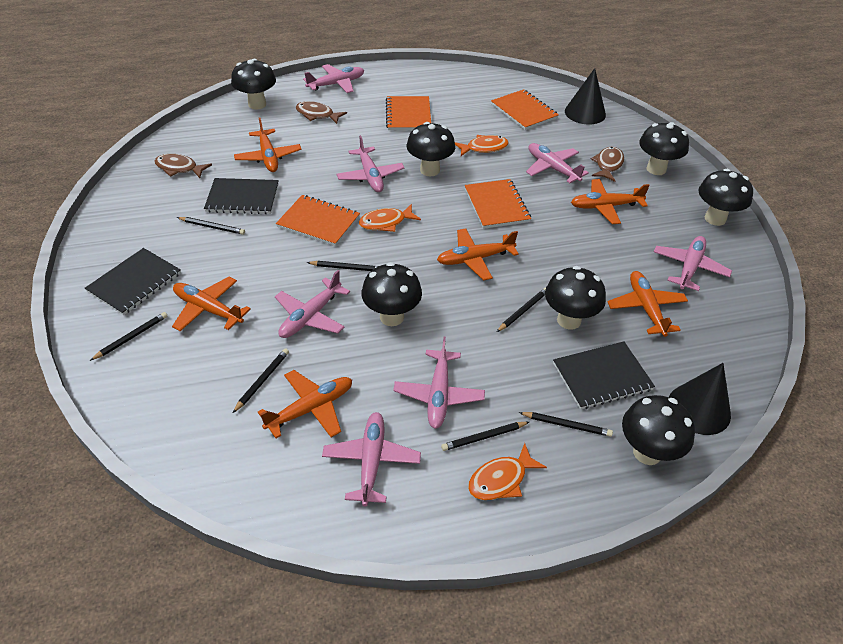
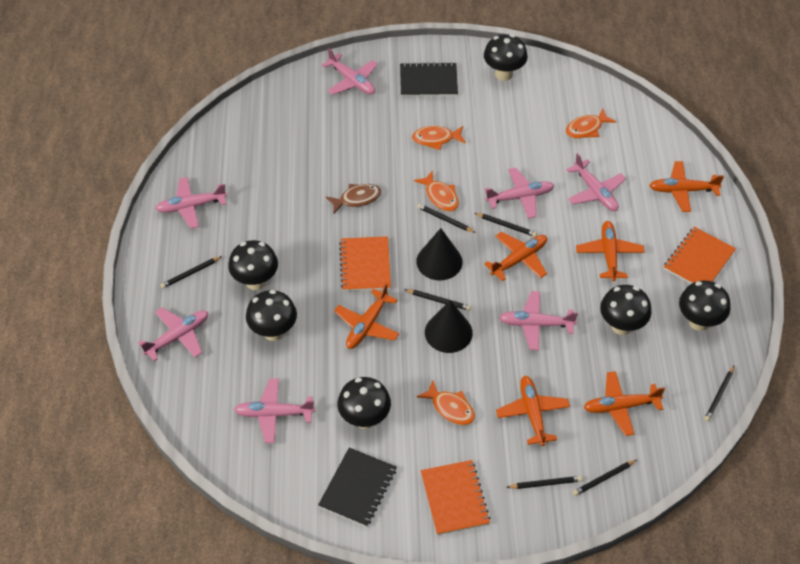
black mushroom: [231,58,276,109] [361,262,422,326] [407,122,455,176] [545,266,606,330] [622,395,695,465] [639,122,689,175] [698,169,753,226] = 7 -> [228,240,278,290] [246,290,297,341] [337,377,391,429] [484,34,528,81] [600,285,652,335] [679,281,731,331] = 6
black notebook: [85,248,181,315] [204,178,279,214] [553,342,655,409] = 3 -> [318,447,397,527] [400,62,458,97] = 2
brown fish: [154,154,212,178] [296,101,347,124] [591,147,624,182] = 3 -> [326,184,382,214] = 1
orange fish: [359,204,421,232] [455,135,509,156] [468,443,547,500] = 3 -> [412,126,466,150] [414,171,459,211] [417,380,475,425] [566,109,616,138] = 4
orange notebook: [276,195,360,246] [386,96,431,130] [465,179,531,228] [491,89,559,130] = 4 -> [339,236,391,291] [421,460,490,535] [664,227,736,284] = 3

